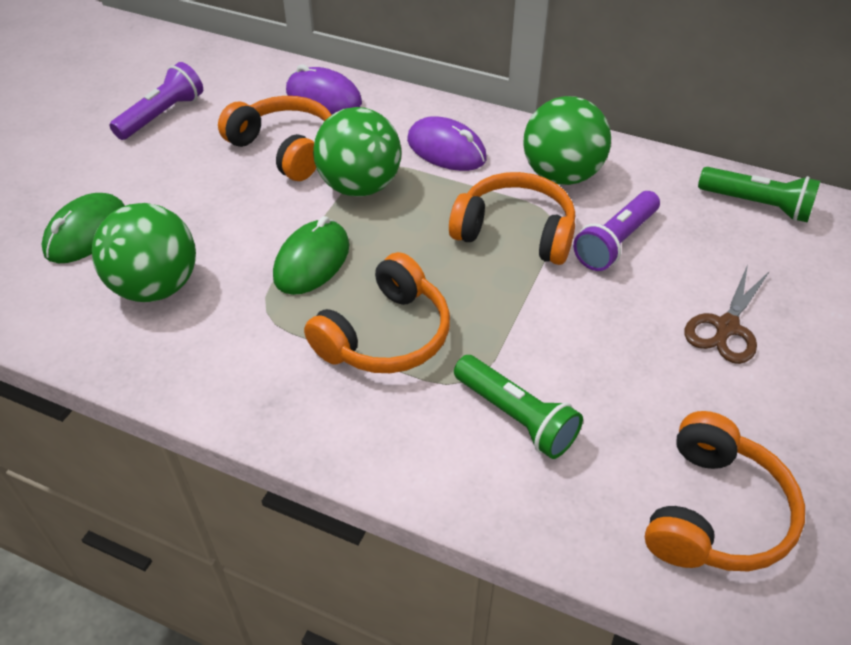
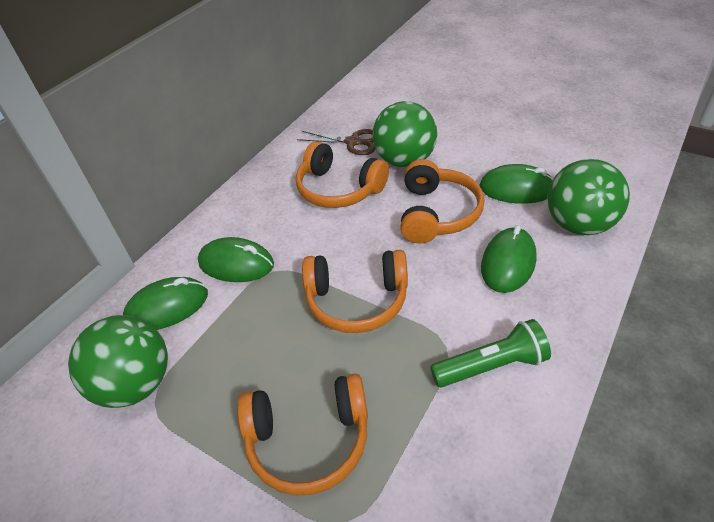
green flashlight: [454,355,583,459] [698,167,820,223] = 2 -> [430,319,551,388] = 1
green mouse: [41,193,125,263] [273,216,349,295] = 2 -> [123,277,208,330] [198,237,274,282] [479,164,553,204] [481,225,537,293] = 4
purple flashlight: [109,62,203,140] [573,191,660,271] = 2 -> none = 0
purple mouse: [286,64,362,114] [407,116,487,171] = 2 -> none = 0

